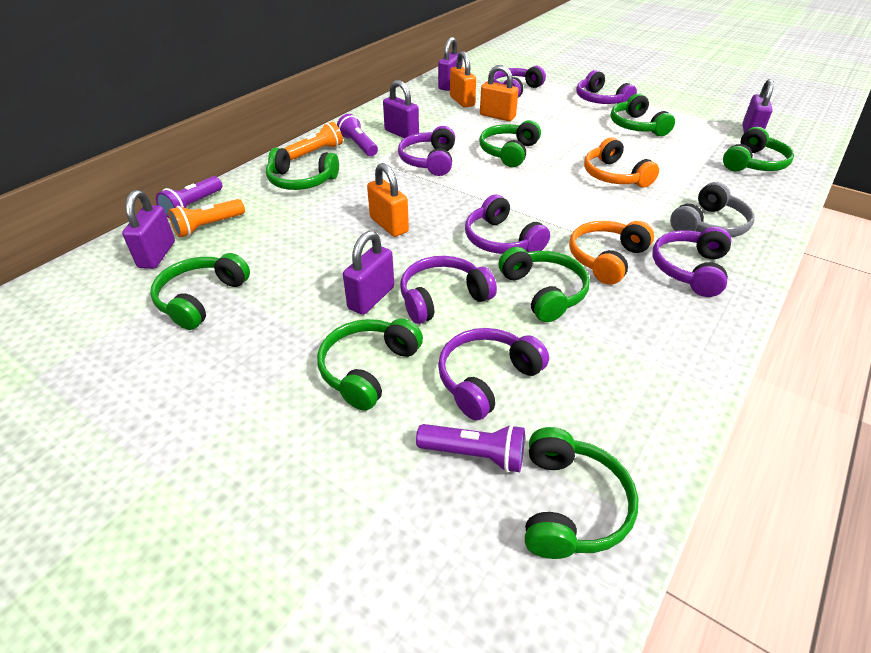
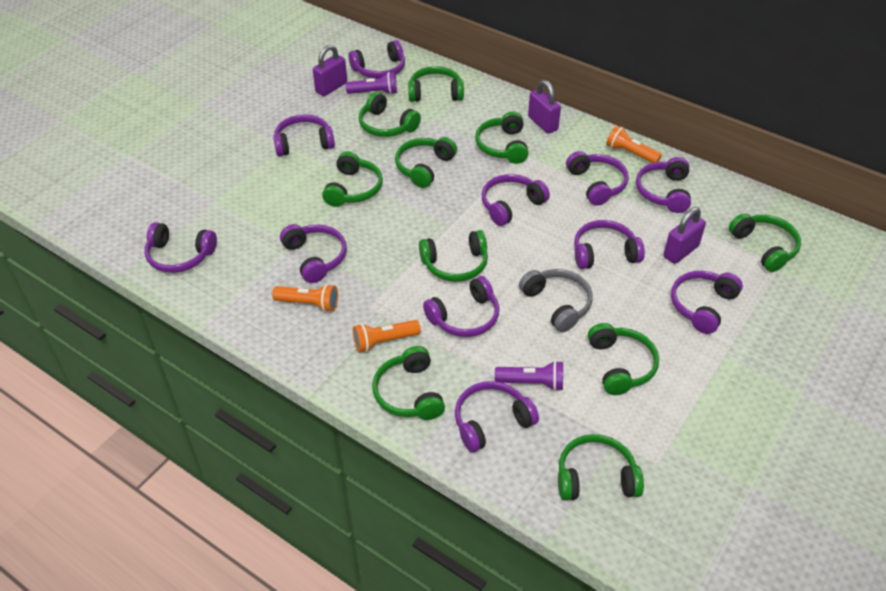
green headphones: [150,253,250,330] [266,147,339,190] [317,318,423,411] [479,120,541,167] [499,247,590,322] [525,427,639,559] [610,93,675,136] [723,127,794,171] = 8 -> [322,151,383,207] [359,92,421,137] [372,346,445,420] [395,137,457,188] [408,66,464,102] [419,230,488,282] [475,111,529,164] [558,434,644,501] [588,323,659,395] [729,213,801,272] = 10
orange flashlight: [169,199,245,238] [284,122,343,160] = 2 -> [272,284,338,312] [353,320,421,352] [606,125,662,163] = 3
orange headphones: [569,221,654,285] [584,137,659,188] = 2 -> none = 0
orange padlock: [367,163,409,237] [450,51,476,108] [480,65,519,121] = 3 -> none = 0
purple flashlight: [156,176,222,218] [337,114,378,156] [416,424,525,473] = 3 -> [346,72,397,95] [495,361,563,391] = 2
purple headphones: [398,126,455,176] [400,256,497,324] [438,328,549,420] [465,194,550,254] [493,66,546,98] [576,70,637,104] [652,227,732,297] = 7 -> [144,222,217,273] [273,114,335,156] [280,224,347,283] [348,40,405,79] [423,276,499,337] [455,381,539,452] [482,174,550,226] [566,151,629,206] [574,220,645,269] [636,157,691,213] [671,271,743,334] = 11
purple padlock: [122,190,175,269] [343,231,394,315] [383,80,419,138] [438,37,463,91] [742,79,774,133] = 5 -> [313,45,347,96] [528,80,561,134] [663,207,706,264] = 3

